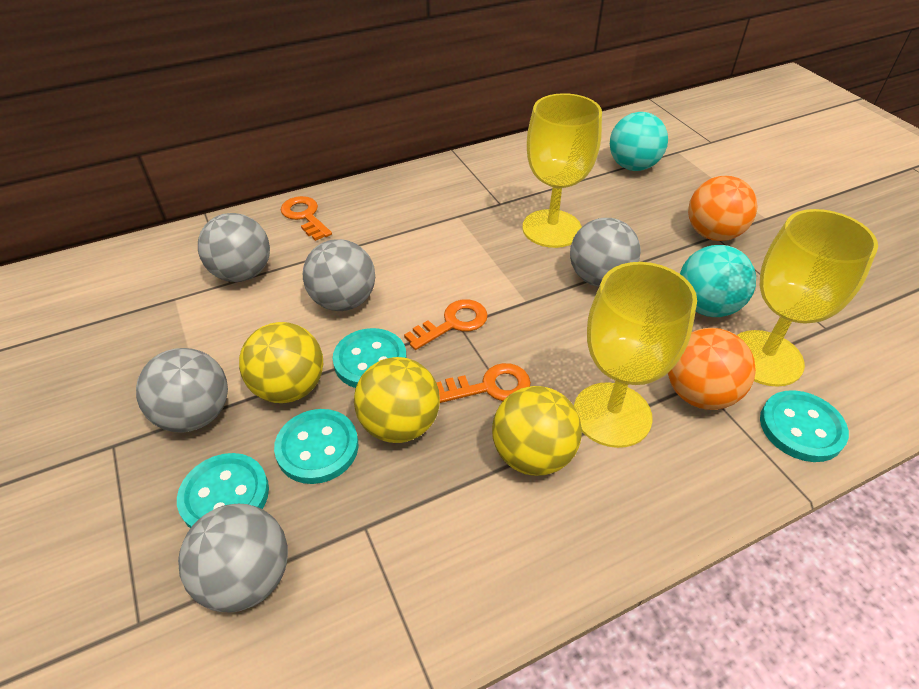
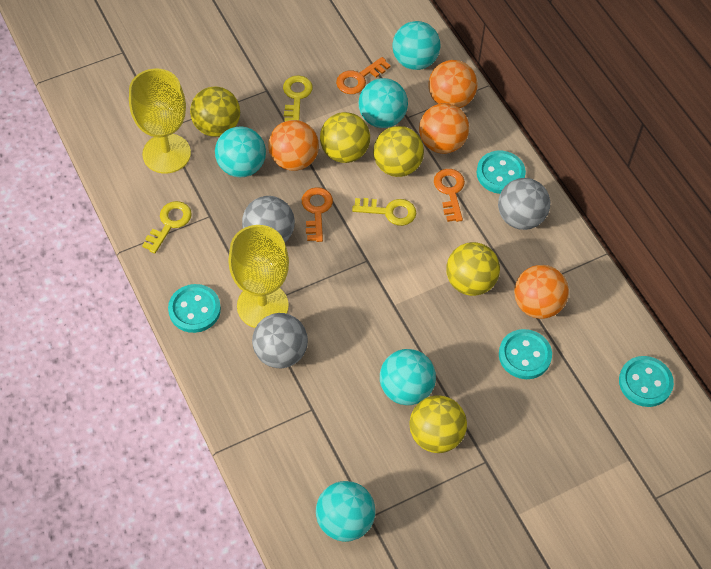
grey ball: [136,348,228,433] [178,504,288,613] [198,213,270,282] [303,239,375,311] [570,218,641,287] = 5 -> [242,196,295,242] [252,313,308,368] [498,178,550,230] = 3
orange ball: [668,328,756,410] [688,176,758,241] = 2 -> [268,120,319,171] [419,103,469,154] [428,60,477,108] [514,265,569,319] = 4
turquoise ball: [610,112,668,171] [680,245,756,317] = 2 -> [215,126,266,177] [316,481,375,542] [359,78,408,128] [380,349,436,405] [392,21,440,70] = 5
yellow ball: [239,322,323,403] [354,357,440,443] [492,386,582,476] = 3 -> [190,87,240,137] [320,112,370,163] [373,126,424,177] [409,395,467,453] [446,242,500,296] = 5
yellow goblet: [522,93,602,248] [574,262,697,448] [737,209,878,387] = 3 -> [129,69,191,174] [228,225,289,328] = 2
yellow key: none = 0 -> [142,201,192,254] [283,75,313,122] [352,198,416,226] = 3

